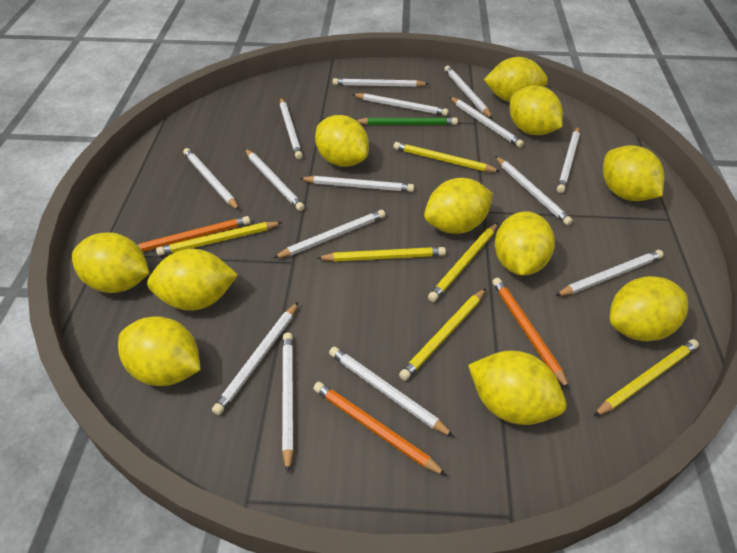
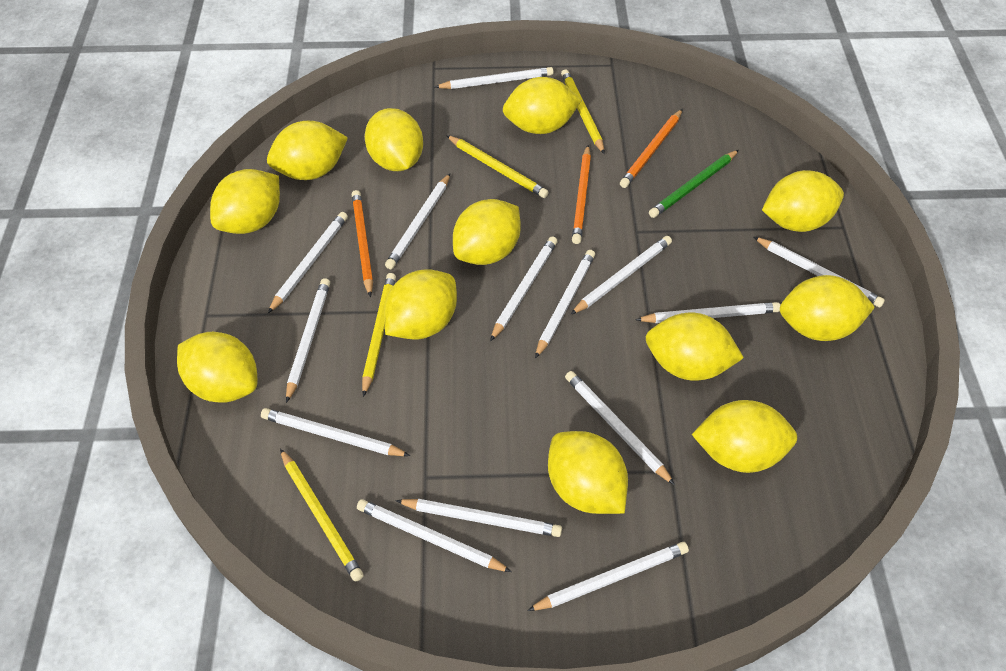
white pencil: [183,148,239,210] [212,302,298,415] [245,149,305,211] [273,210,385,258] [280,98,303,159] [282,333,294,473] [299,176,414,192] [329,347,454,437] [333,78,429,87] [352,93,449,116] [444,66,493,119] [450,97,524,148] [495,156,573,226] [555,250,664,296] [557,127,580,193] = 15 -> [261,408,410,456] [268,212,348,313] [286,278,330,403] [357,499,512,572] [385,173,450,269] [396,499,562,537] [435,67,554,89] [490,236,557,341] [527,542,689,611] [535,250,595,359] [565,371,675,485] [570,236,672,315] [635,302,780,323] [754,237,885,307] = 14
yellow lemon: [72,233,149,293] [118,316,201,386] [147,249,238,311] [315,115,369,167] [424,178,493,234] [468,351,566,425] [484,57,548,102] [495,211,555,275] [510,85,563,135] [603,145,664,201] [610,276,688,341] = 11 -> [177,332,257,403] [210,169,280,234] [267,121,348,180] [365,108,423,171] [384,270,457,340] [453,199,521,265] [503,77,582,134] [548,431,628,514] [646,313,744,381] [692,400,797,473] [762,170,844,232] [780,275,875,341] = 12
yellow pencil: [156,222,282,256] [317,247,446,262] [393,142,501,172] [399,288,486,381] [428,223,498,302] [593,339,699,417] = 6 -> [280,448,364,582] [362,273,396,397] [446,135,549,198] [561,69,605,154] = 4

